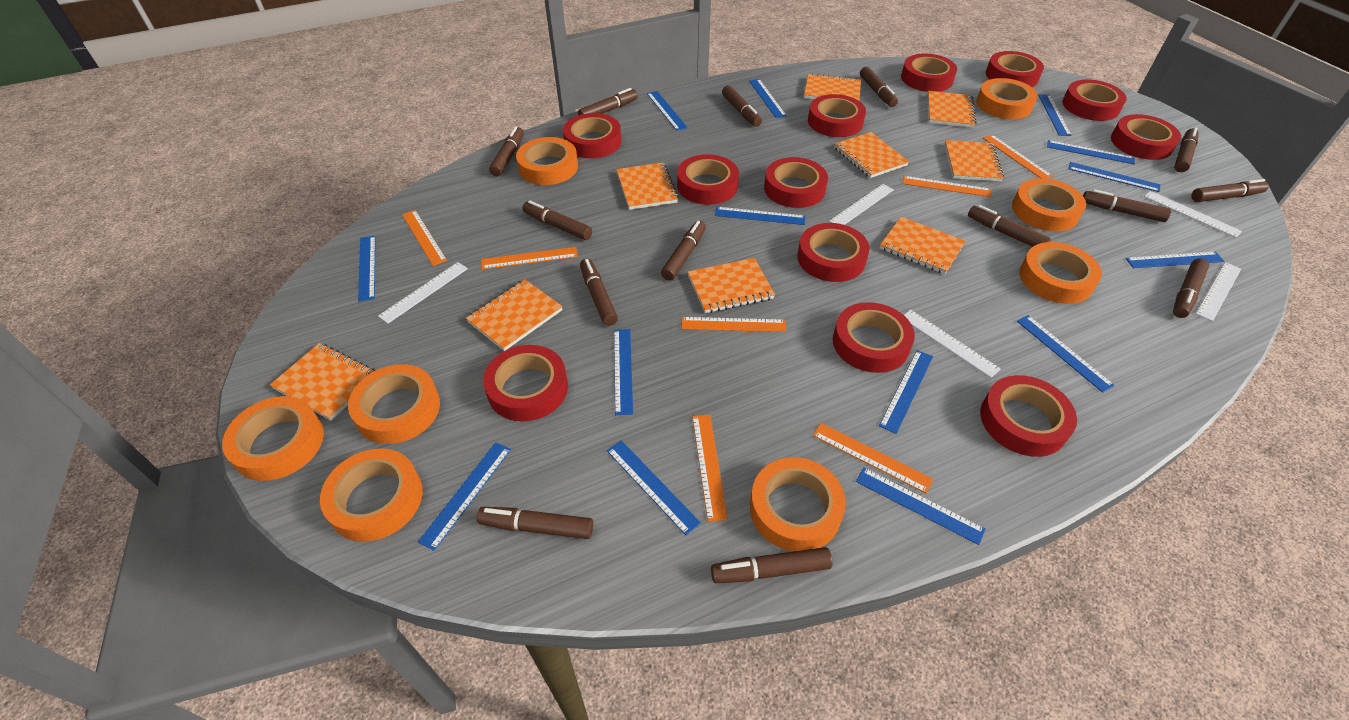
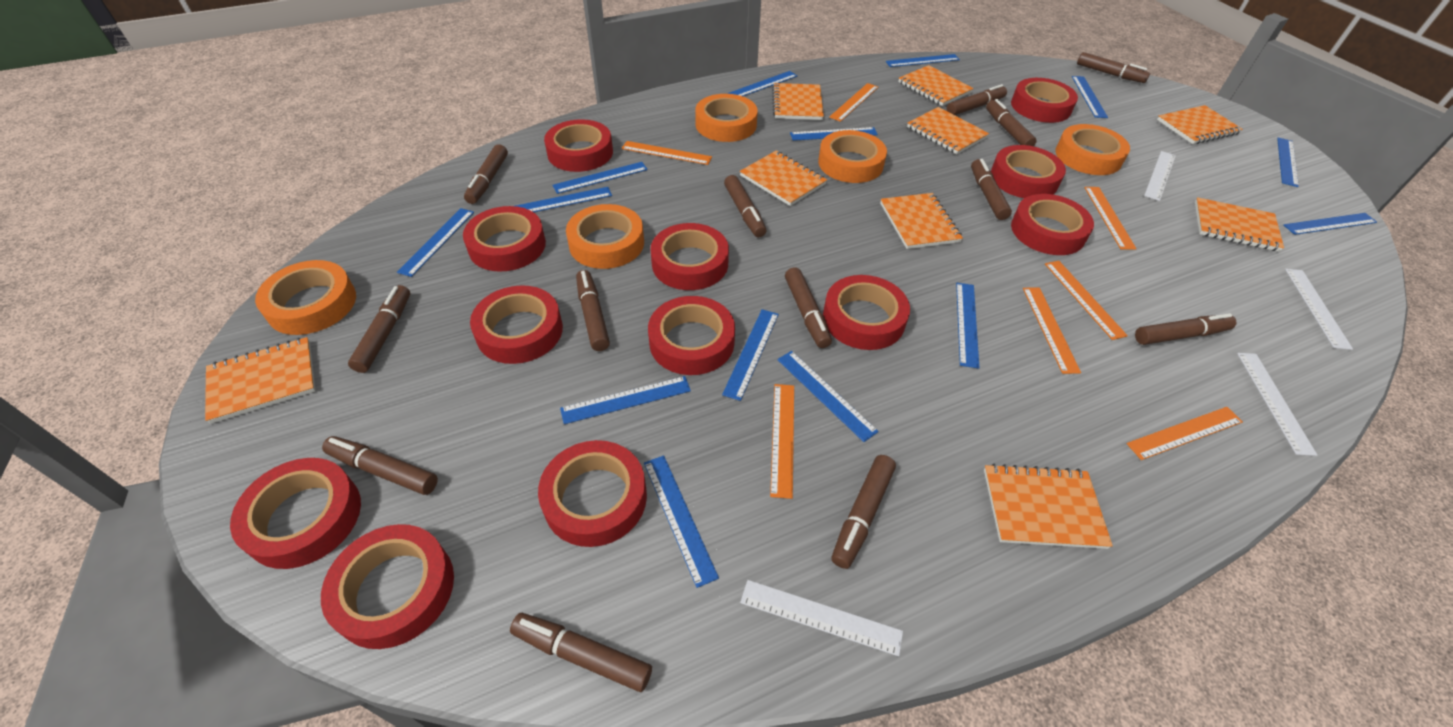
brown marker: [477,507,593,539] [489,126,524,176] [522,200,592,240] [578,88,638,115] [580,259,618,326] [661,221,706,281] [711,547,833,583] [722,86,762,127] [860,67,898,107] [968,205,1051,247] [1083,189,1171,222] [1173,258,1209,318] [1174,127,1198,172] [1191,179,1269,202] = 14 -> [322,436,438,495] [348,285,410,373] [464,144,508,204] [510,613,652,692] [576,270,610,351] [724,175,767,237] [785,267,832,348] [831,455,896,569] [947,84,1007,115] [971,159,1012,220] [986,99,1037,146] [1077,52,1150,83] [1135,313,1236,345] = 13
orange tape: [222,396,324,481] [320,448,423,542] [348,364,440,444] [516,137,578,185] [750,457,846,552] [976,78,1038,119] [1012,178,1086,232] [1019,242,1102,304] = 8 -> [255,260,356,335] [566,204,644,269] [695,94,758,142] [818,130,887,183] [1055,124,1130,175] = 5
white ruler: [378,262,468,324] [829,184,894,225] [904,310,1001,378] [1144,191,1242,238] [1195,262,1241,321] = 5 -> [740,580,903,656] [1144,151,1176,201] [1237,353,1317,456] [1285,269,1353,350] = 4

